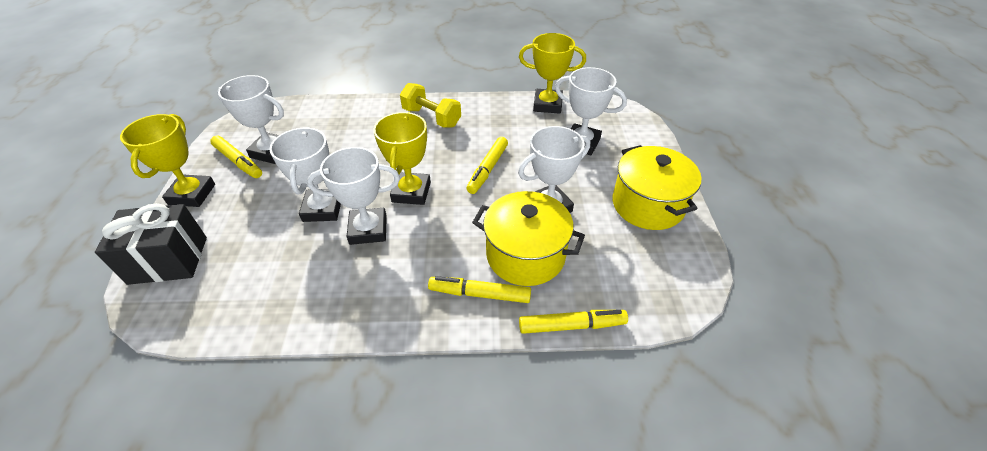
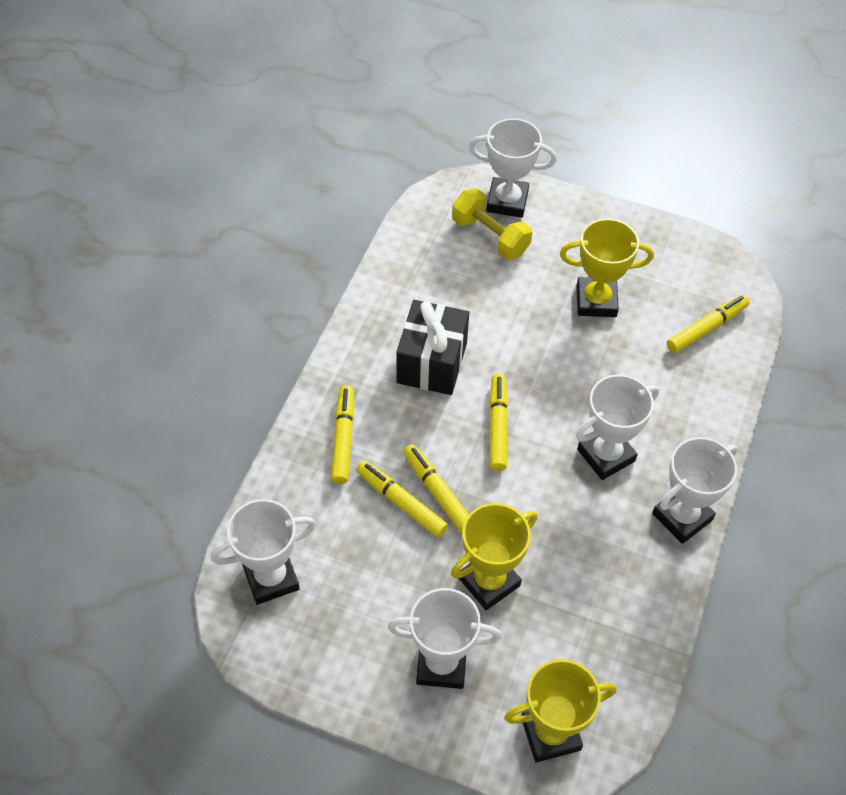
yellow marker: [210,135,262,178] [428,276,531,303] [466,137,508,194] [519,310,628,334] = 4 -> [331,385,354,484] [356,461,448,538] [403,444,469,534] [489,374,508,471] [667,295,750,353] = 5
yellow pot: [472,191,585,286] [612,145,702,230] = 2 -> none = 0

